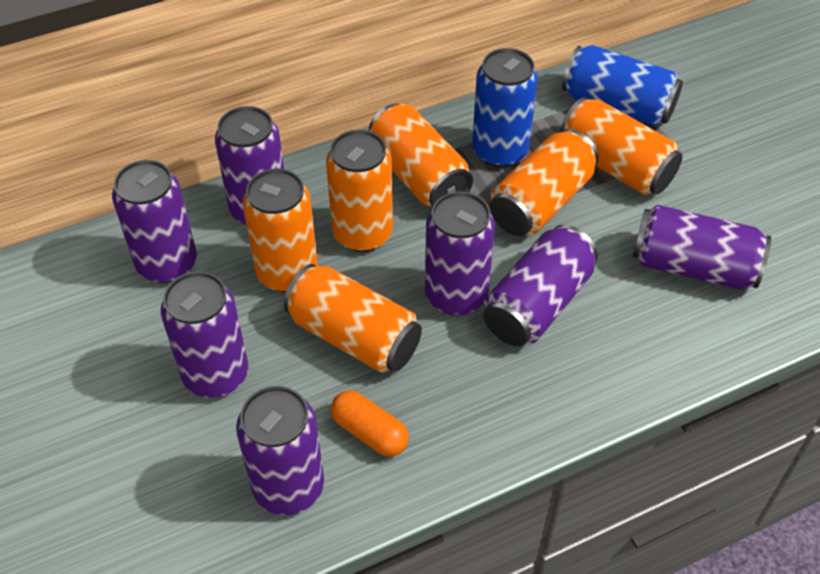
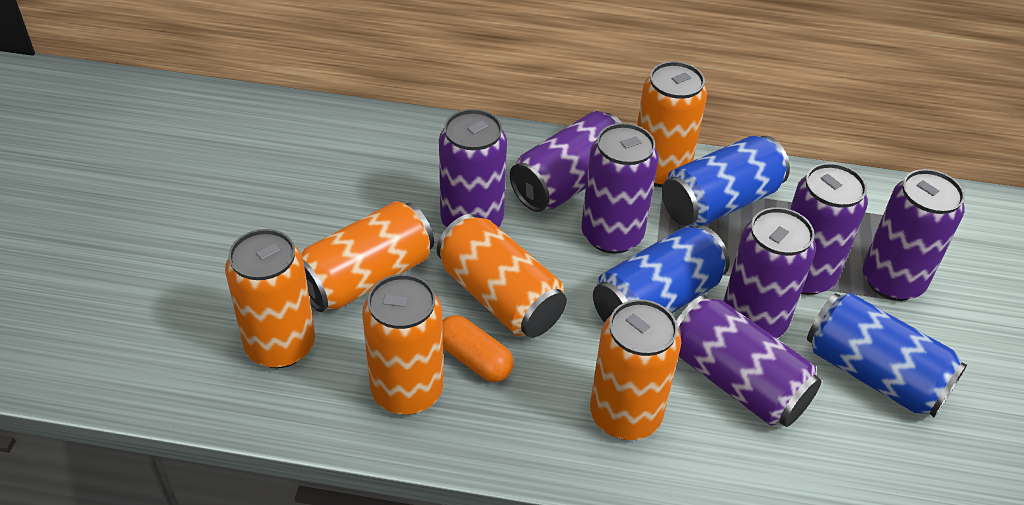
blue can: [472,48,538,167] [562,45,683,126] = 2 -> [593,225,730,323] [662,136,790,228] [807,293,967,417] = 3

